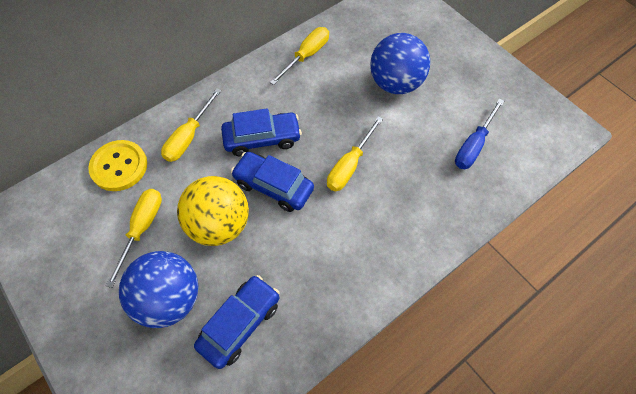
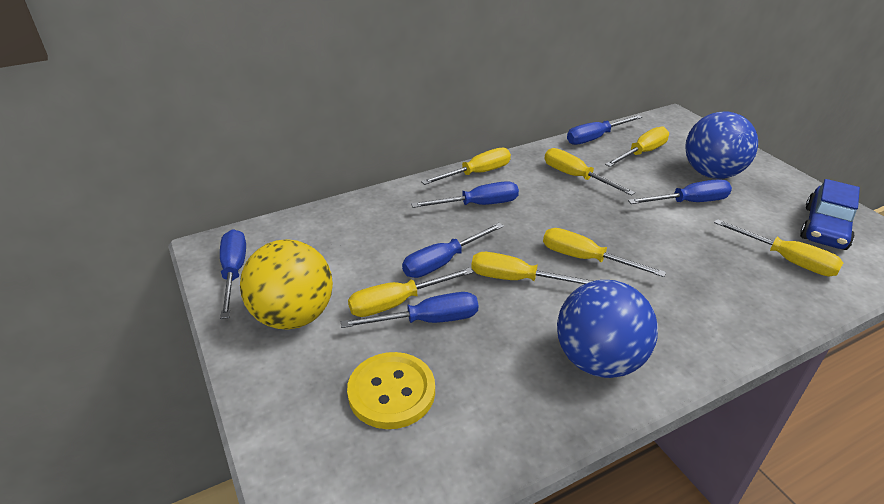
blue car: [194,275,280,369] [221,108,302,156] [231,152,314,212] = 3 -> [800,179,860,250] = 1
blue screwdriver: [455,99,504,169] = 1 -> [220,229,246,319] [341,292,478,328] [402,223,504,278] [411,181,519,208] [567,115,642,145] [628,179,732,204] = 6
yellow screwdriver: [106,189,162,288] [161,88,221,162] [270,27,329,85] [327,117,383,191] = 4 -> [348,268,474,317] [421,148,511,185] [471,252,595,284] [543,228,666,277] [545,148,635,196] [605,127,669,167] [714,219,843,276] = 7

